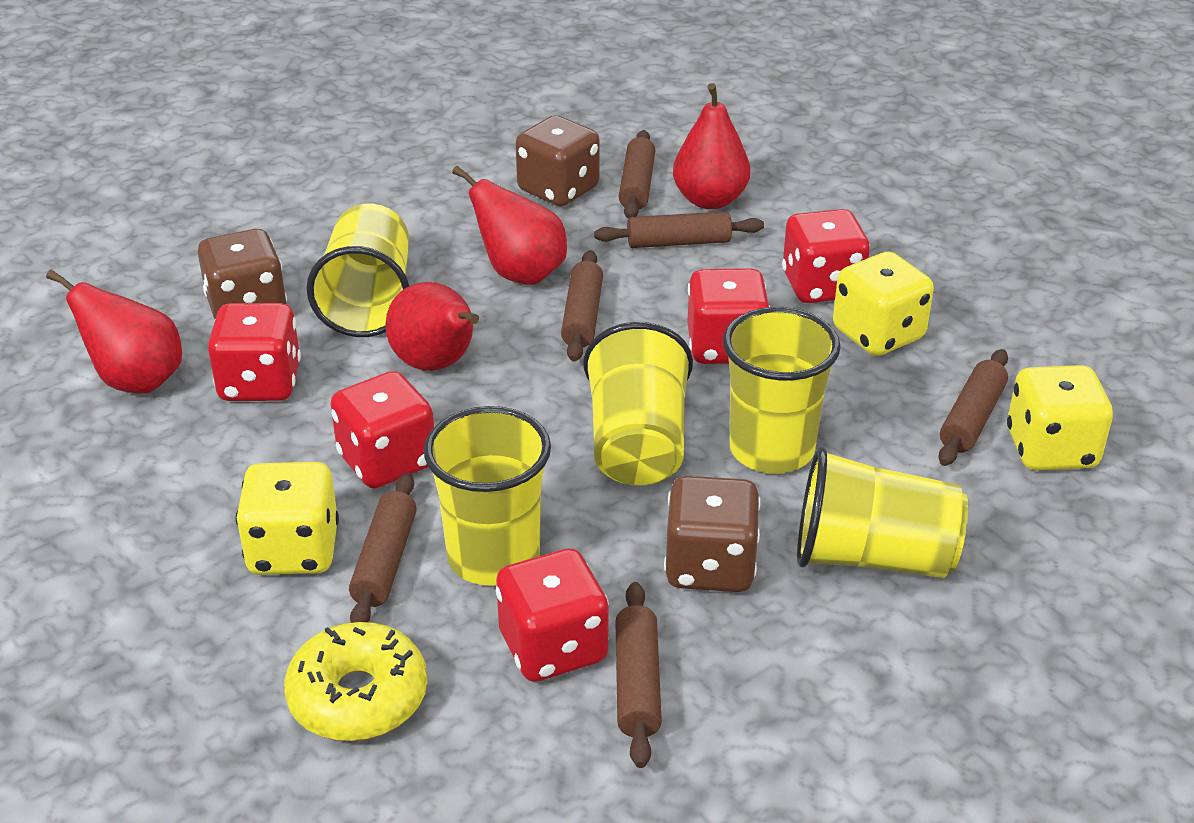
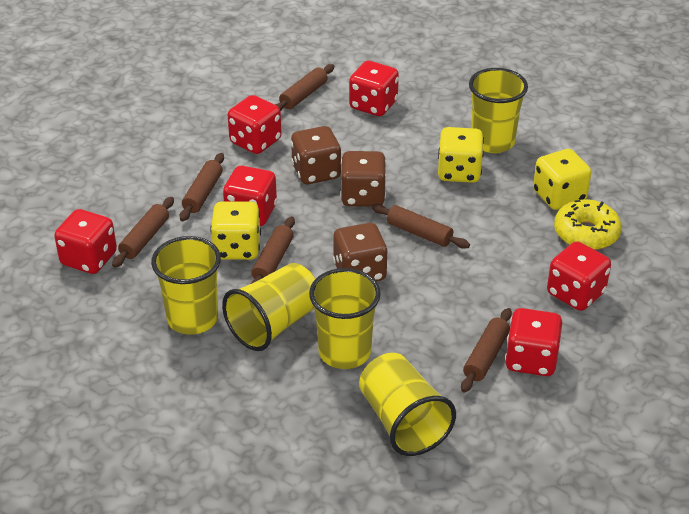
red dice: [208,303,301,401] [330,371,434,488] [496,548,609,682] [688,268,770,364] [782,209,870,303] = 5 -> [54,209,117,274] [223,166,277,226] [228,95,282,154] [349,61,399,116] [505,308,562,376] [547,241,611,311] = 6
red pear: [46,270,182,394] [385,282,479,371] [452,166,567,285] [673,83,750,209] = 4 -> none = 0

